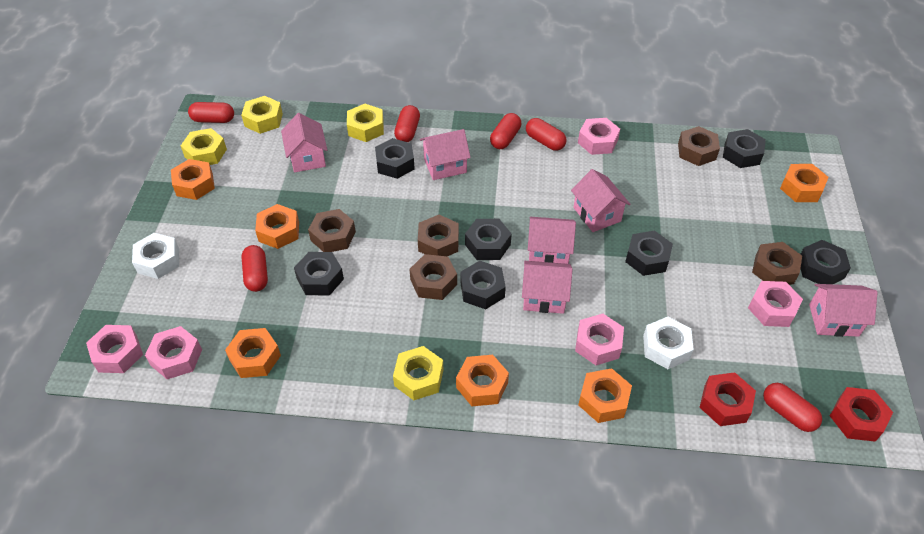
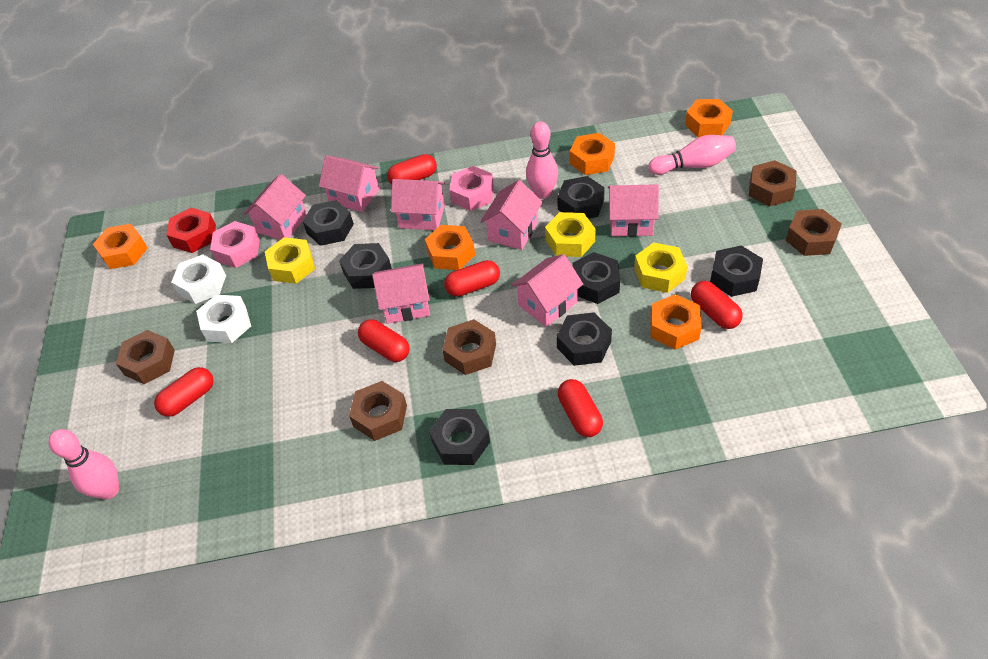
orange nut: [171,159,215,200] [225,328,281,378] [255,204,299,249] [456,355,509,406] [578,368,632,423] [780,164,829,202] = 6 -> [93,224,148,269] [425,225,475,270] [570,133,615,175] [650,294,702,350] [685,99,733,138] = 5
pink bowling pin: none = 0 -> [48,429,119,500] [526,122,558,199] [648,135,736,175] = 3
pink house: [281,113,327,172] [420,129,471,180] [522,261,572,314] [528,217,576,264] [571,169,631,232] [809,284,878,337] = 6 -> [243,174,307,240] [319,155,379,212] [372,263,430,324] [391,179,445,230] [480,180,543,250] [511,254,583,327] [608,184,659,237] = 7
pink nut: [86,325,143,373] [145,326,202,379] [575,314,624,365] [578,118,620,155] [748,281,803,327] = 5 -> [210,221,260,268] [450,166,494,211] = 2
red nut: [699,372,756,426] [830,387,893,442] = 2 -> [167,208,216,253] = 1
yellow nut: [181,128,227,165] [241,96,283,134] [347,104,384,142] [393,346,443,400] = 4 -> [265,237,315,284] [545,212,596,257] [634,242,687,293] = 3

